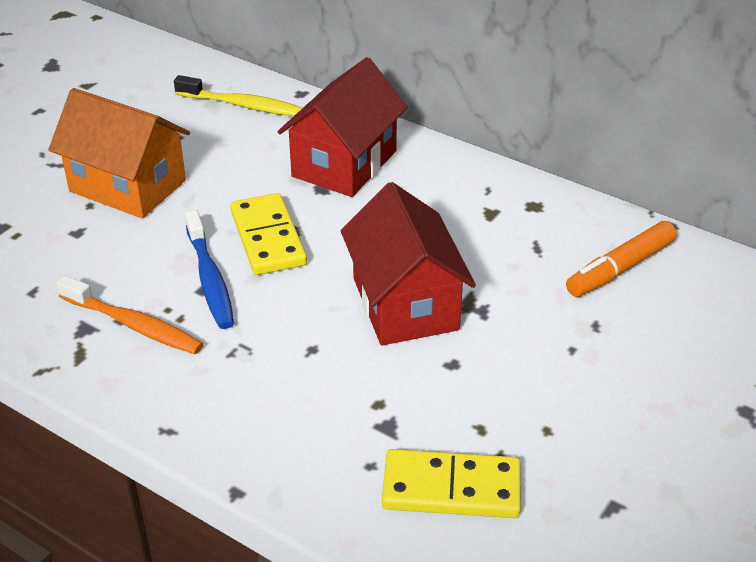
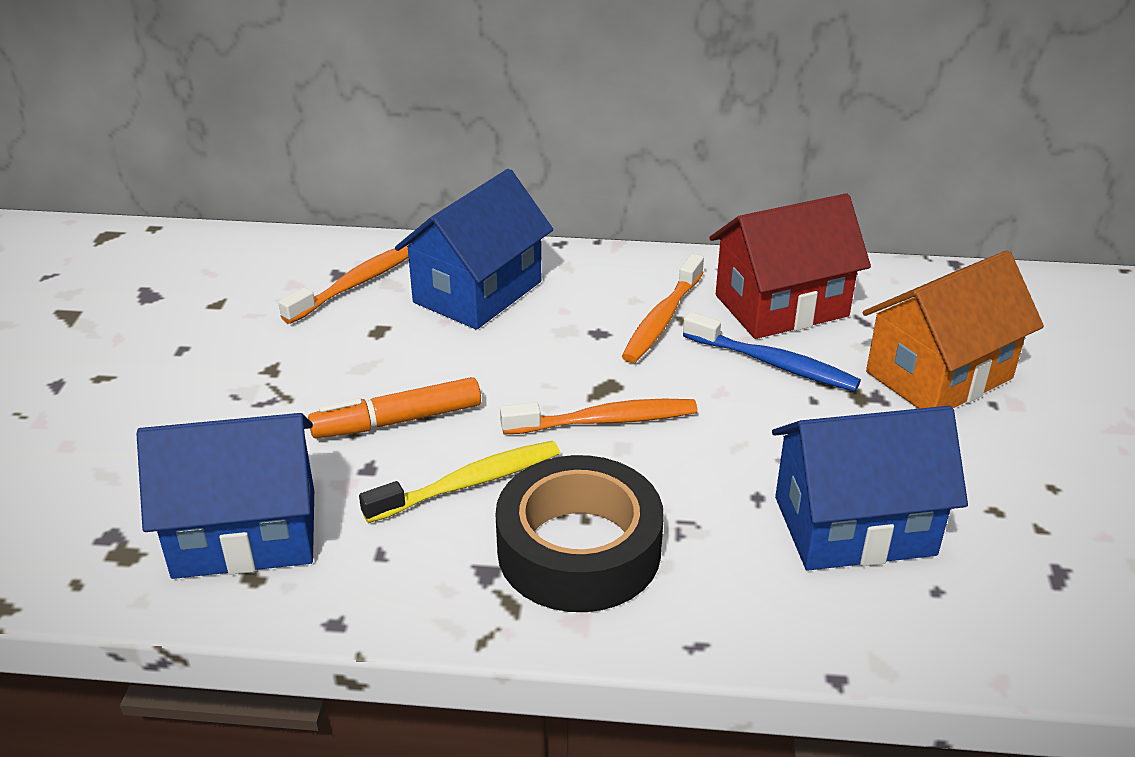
black tape: none = 0 -> [495,455,664,612] = 1
blue house: none = 0 -> [137,413,314,579] [395,169,553,330] [772,406,968,570] = 3
orange toothbrush: [56,275,204,354] = 1 -> [278,244,409,324] [500,399,697,434] [622,254,704,363] = 3
red house: [278,57,408,197] [341,182,476,345] = 2 -> [709,193,871,339] = 1
yellow domino: [230,193,307,275] [382,449,521,518] = 2 -> none = 0

